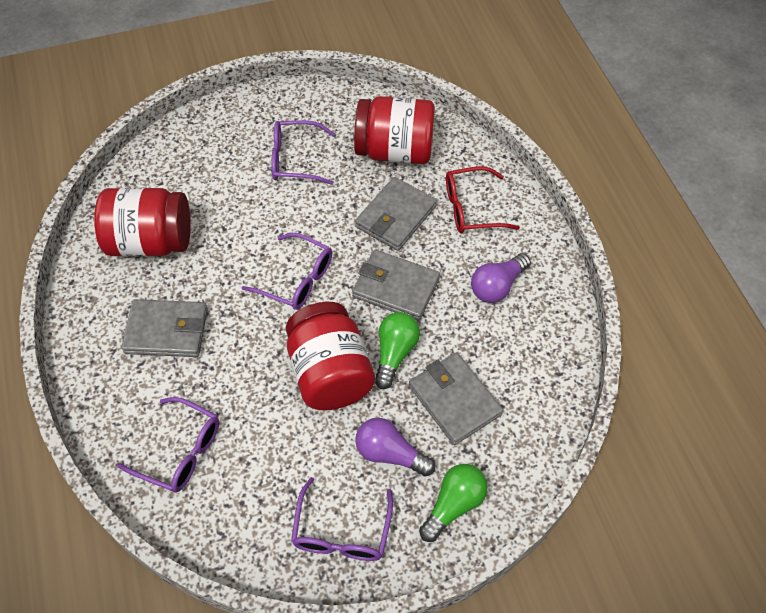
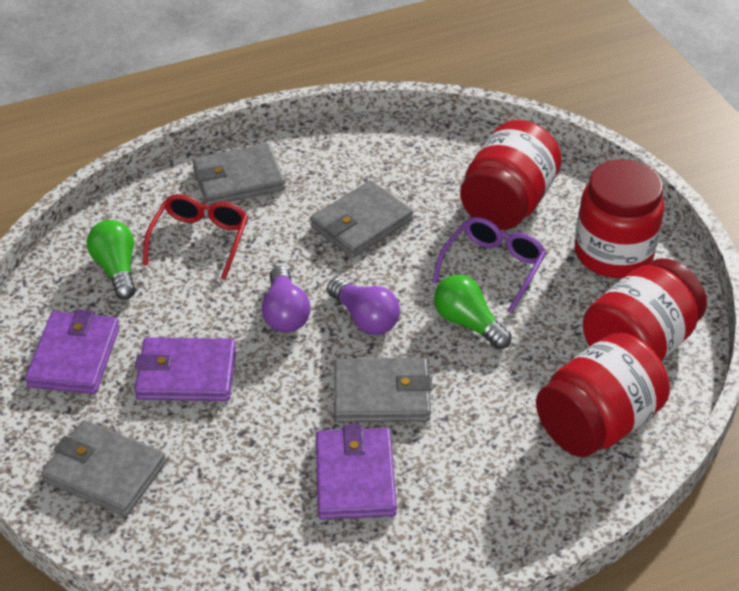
purple glasses: [117,397,219,493] [242,233,332,310] [271,120,335,185] [291,477,393,561] = 4 -> [432,217,546,313] = 1
purple wallet: none = 0 -> [25,309,120,394] [134,337,236,401] [316,424,397,520] = 3
red jar: [94,188,191,257] [286,302,375,411] [354,96,435,164] = 3 -> [460,120,562,230] [536,332,670,457] [575,159,665,278] [583,258,707,362] = 4

